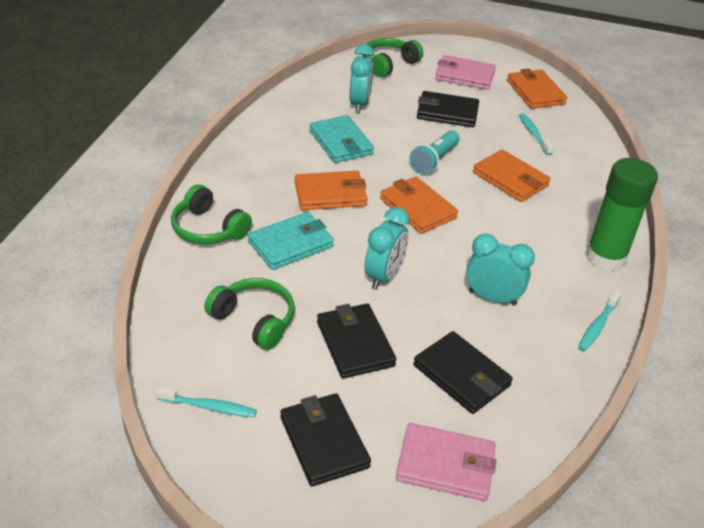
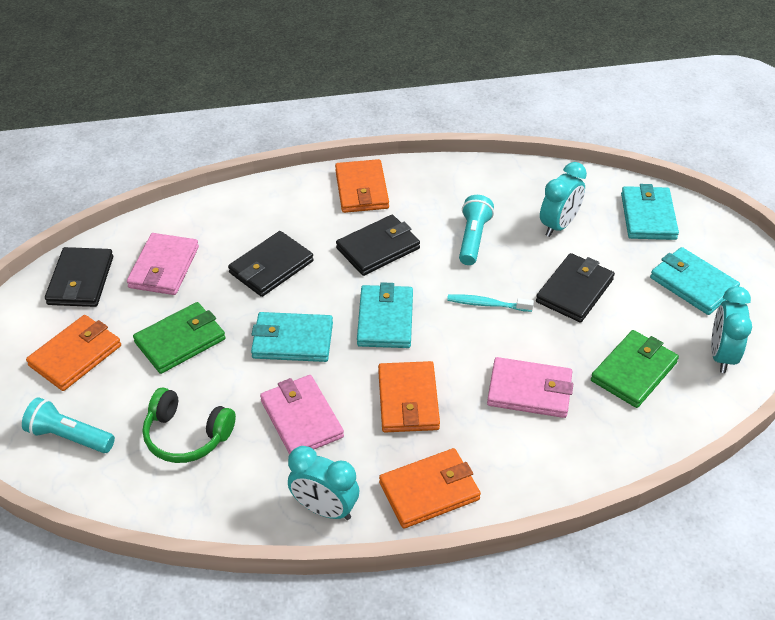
green glue stick: [585,158,658,271] = 1 -> none = 0
green headphones: [171,184,252,245] [204,278,295,350] [363,38,423,78] = 3 -> [143,388,236,463] = 1
green wallet: none = 0 -> [133,302,226,374] [591,330,679,408] = 2
pink wallet: [396,423,496,501] [435,55,496,90] = 2 -> [127,233,199,295] [260,375,344,455] [487,357,573,418] = 3
turquoise flashlight: [409,130,460,174] = 1 -> [22,397,115,453] [459,195,494,265] = 2
turquoise toothbrush: [156,386,257,418] [519,113,554,155] [578,290,622,351] = 3 -> [447,294,534,312] = 1
turquoise wallet: [248,212,334,270] [309,115,374,163] = 2 -> [251,312,333,362] [357,282,413,348] [621,184,679,240] [650,247,740,315] = 4

